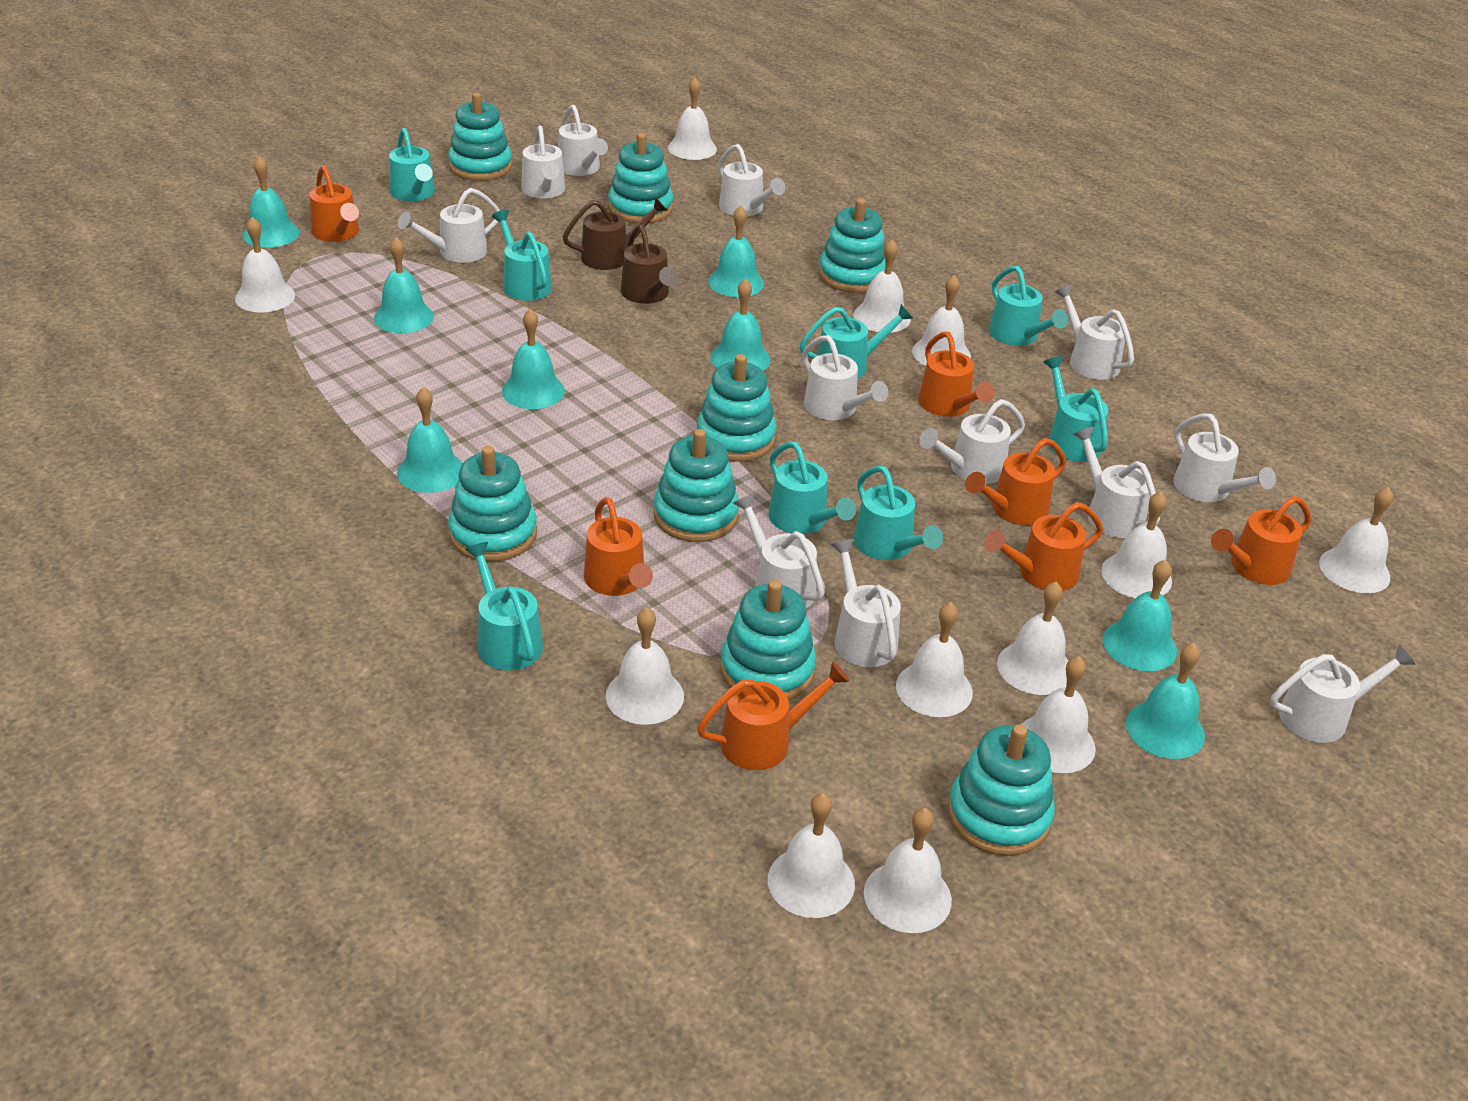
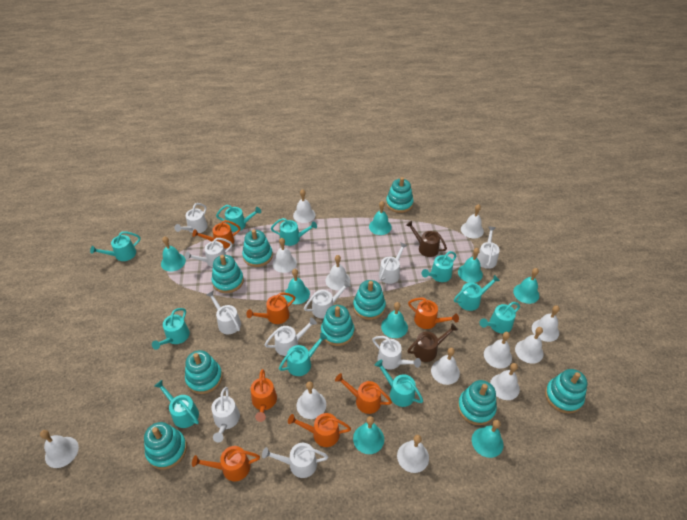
turquoise stacking toy: [448,92,512,181] [448,446,537,561] [608,133,673,223] [654,429,739,542] [697,354,777,462] [720,580,816,700] [819,198,886,293] [948,725,1055,856] = 8 -> [144,422,187,469] [185,350,222,394] [212,255,244,293] [242,229,273,267] [321,305,355,346] [353,280,386,320] [386,177,414,213] [458,380,497,425] [545,369,587,414] = 9
turquoise watering can: [389,128,435,201] [465,542,543,671] [492,210,552,301] [769,441,856,534] [800,304,914,379] [854,466,943,560] [989,266,1068,346] [1043,356,1108,462] = 8 -> [90,231,141,261] [152,308,190,350] [154,380,199,428] [216,205,261,232] [271,218,317,246] [279,333,328,376] [374,360,423,407] [422,251,456,282] [454,275,500,311] [480,302,520,334] = 10
white watering can: [398,188,500,263] [521,125,565,198] [558,105,608,176] [718,144,785,216] [733,494,825,608] [802,335,888,420] [831,539,901,667] [919,399,1025,484] [1054,285,1134,380] [1073,427,1160,538] [1173,413,1276,502] [1270,644,1416,743] = 12 -> [174,203,208,233] [185,238,233,267] [206,291,241,334] [211,387,240,443] [262,443,328,478] [265,318,317,356] [304,281,351,318] [372,336,421,370] [379,243,408,284] [477,226,500,269] = 10

